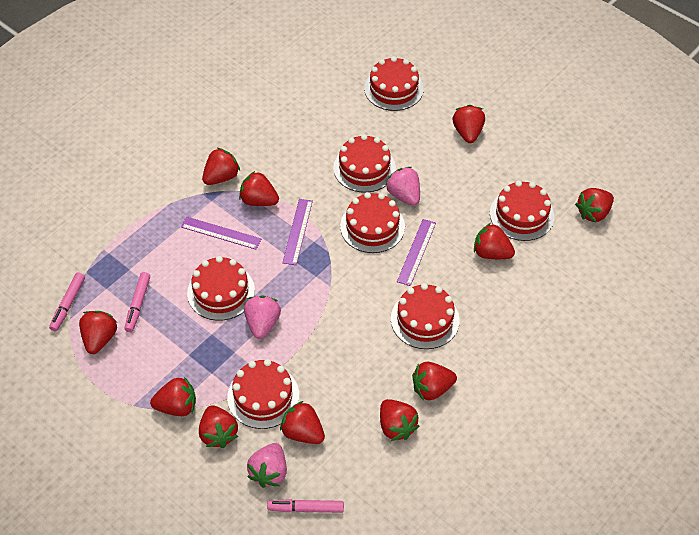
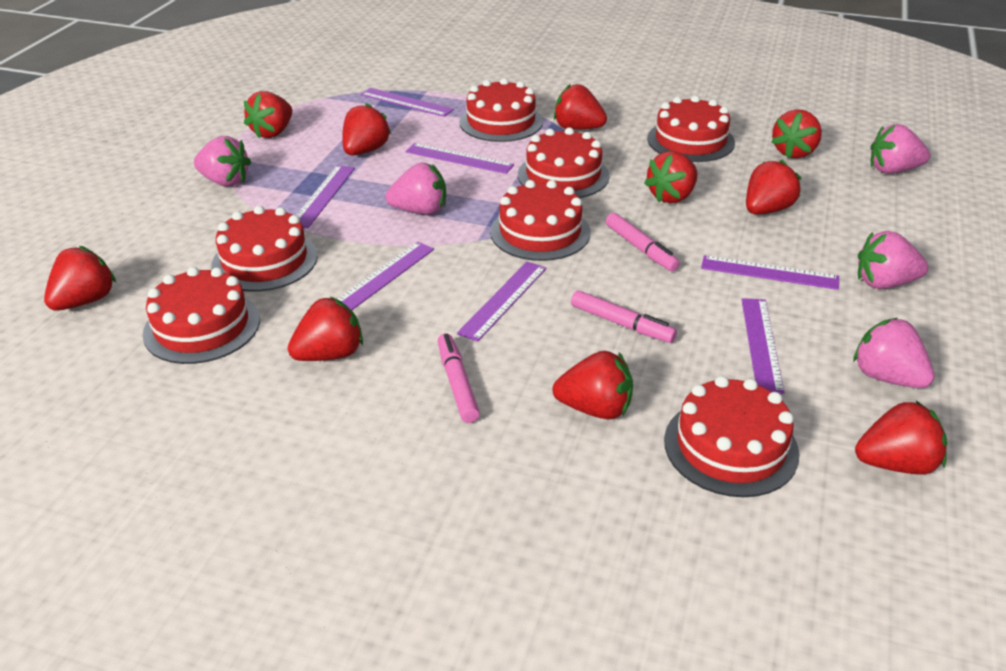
pink strawberry: [244,295,281,339] [247,443,287,488] [385,167,420,206] = 3 -> [194,136,251,186] [385,163,446,215] [853,318,934,388] [858,231,928,289] [870,124,930,174] = 5
purple ruler: [181,217,261,249] [282,199,313,265] [397,219,436,286] = 3 -> [296,165,355,228] [338,242,434,310] [360,88,454,117] [406,143,514,174] [457,262,547,342] [701,255,839,290] [741,298,785,394] = 7
red strawberry: [79,311,117,354] [150,377,196,416] [199,405,238,448] [202,148,240,185] [239,171,279,206] [280,401,325,444] [380,399,419,441] [412,362,457,401] [452,105,485,143] [474,223,515,259] [575,188,614,222] = 11 -> [44,246,116,311] [244,91,292,138] [288,296,363,361] [342,103,391,155] [552,351,633,419] [554,84,607,130] [644,151,698,203] [746,160,801,214] [771,109,822,158] [855,401,947,475] = 10

